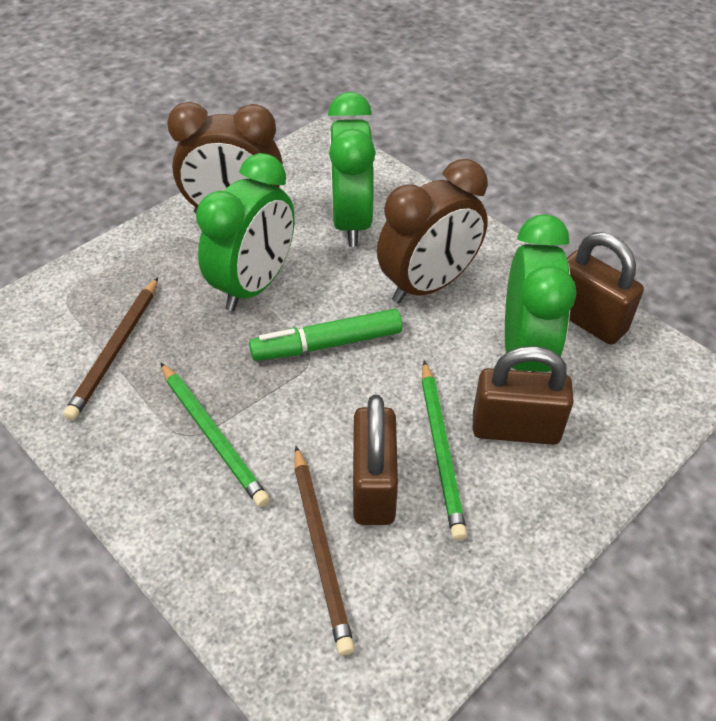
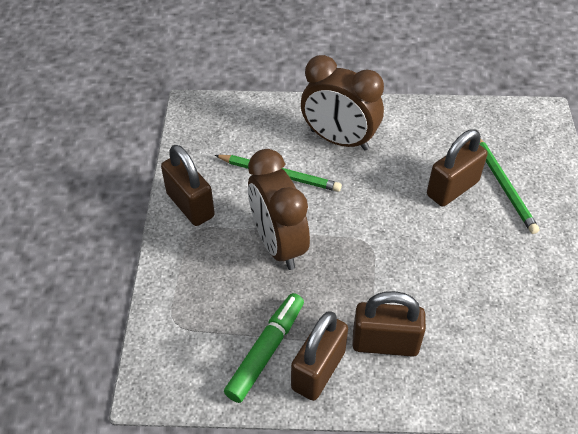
brown padlock: [353,395,398,525] [473,346,574,445] [567,232,644,345] = 3 -> [161,145,215,226] [291,311,348,401] [352,291,426,357] [427,129,488,207] = 4
brown pencil: [63,277,158,421] [294,446,355,655] = 2 -> none = 0
green clock: [196,153,295,311] [328,92,376,247] [505,214,576,372] = 3 -> none = 0

